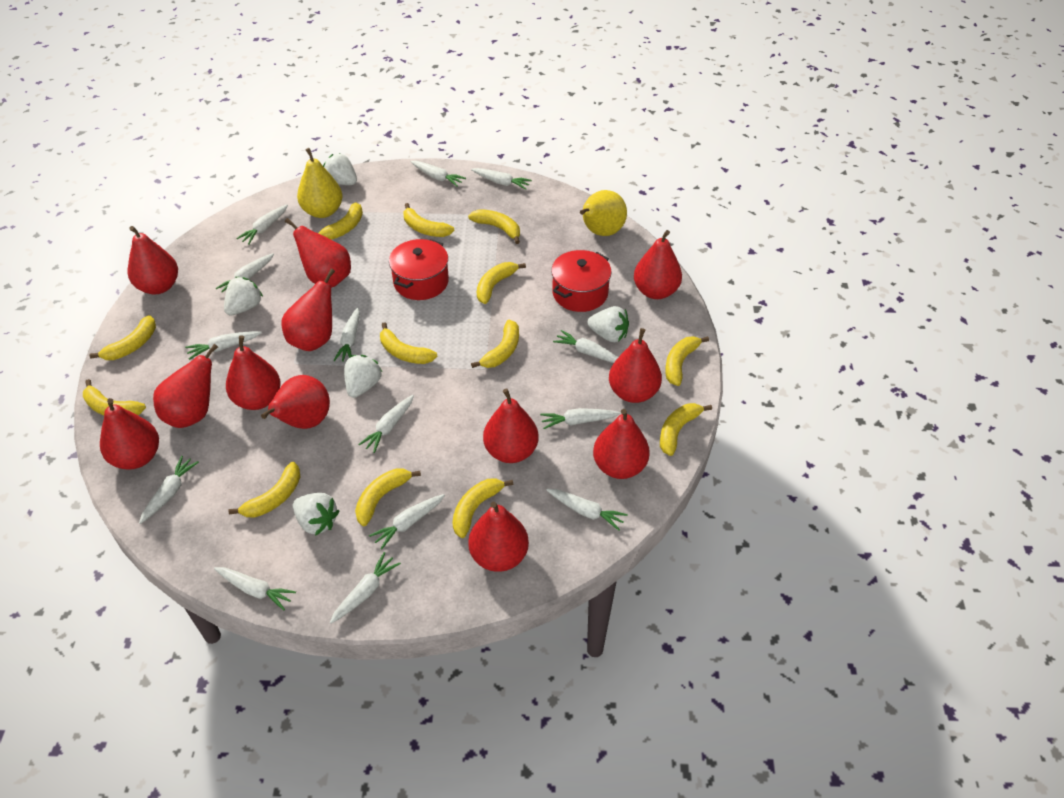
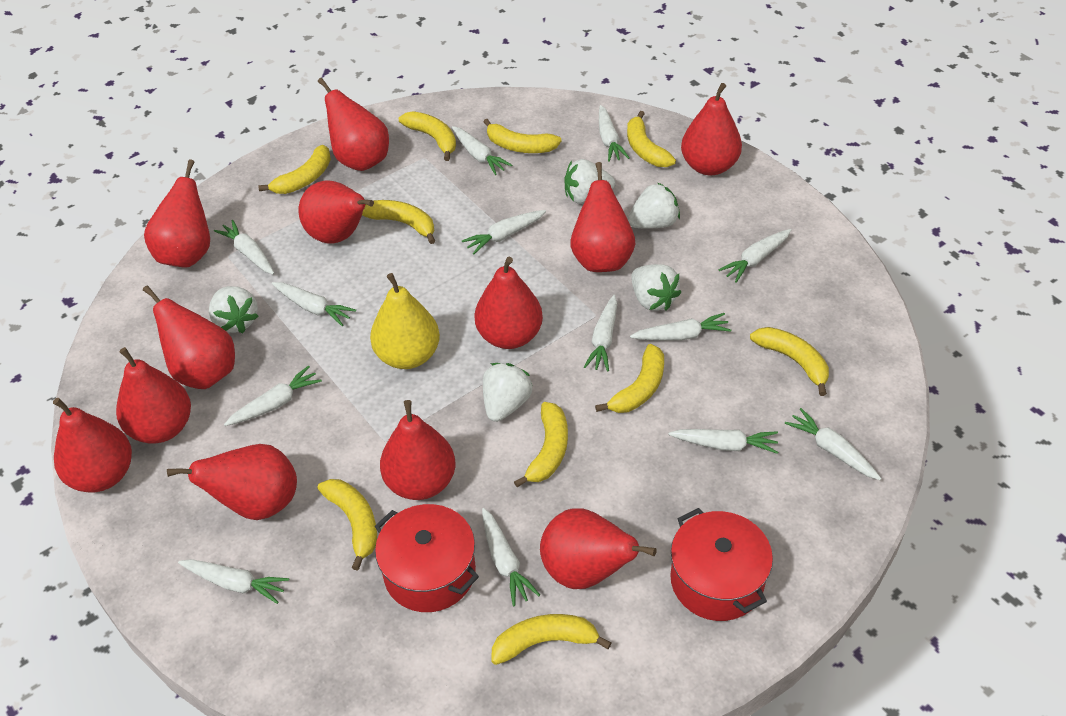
white carrot: [139,456,199,524] [185,331,262,360] [214,567,296,611] [216,253,274,292] [236,204,288,245] [330,552,401,624] [333,308,360,362] [358,395,414,453] [369,494,445,550] [411,161,466,187] [471,168,532,190] [540,408,620,429] [547,489,628,531] [553,330,618,363] = 14 -> [178,559,289,604] [214,220,274,275] [224,365,322,426] [272,282,356,326] [452,126,512,175] [462,210,546,255] [482,508,540,607] [584,295,617,372] [599,105,629,162] [630,313,731,341] [669,429,778,454] [718,229,791,283] [785,408,882,480] = 13
yellow banana: [83,379,146,415] [89,315,156,360] [228,462,300,518] [318,202,363,240] [355,469,421,526] [380,322,438,364] [403,203,454,237] [452,478,514,538] [468,209,520,244] [471,320,519,368] [477,262,526,304] [660,403,712,456] [665,336,709,386] = 13 -> [258,145,331,194] [317,479,377,571] [362,200,435,244] [399,111,456,161] [483,119,562,153] [491,614,612,665] [514,402,568,487] [595,344,664,413] [627,111,676,167] [750,327,829,396] = 10
yellow pear: [297,148,343,218] [580,190,627,236] = 2 -> [370,273,440,369] = 1

